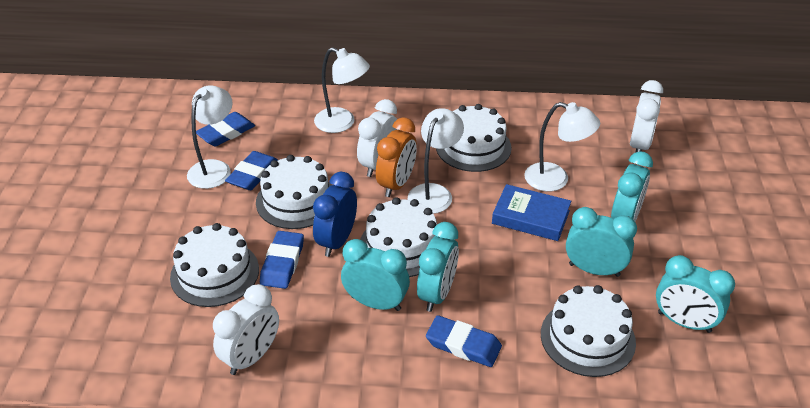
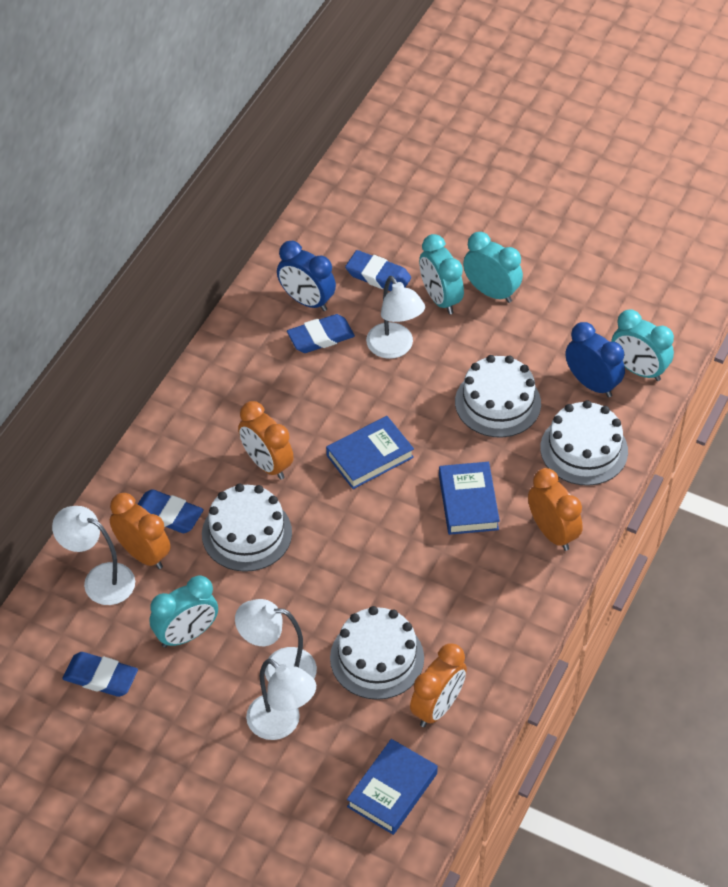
blue book: [492,184,571,241] = 1 -> [326,416,414,489] [347,739,438,835] [439,462,500,535] = 3
blue clock: [313,172,357,257] = 1 -> [277,241,336,311] [565,322,625,398] = 2
orange clock: [376,117,417,197] = 1 -> [110,493,170,569] [238,401,294,480] [410,643,467,727] [528,468,583,551] = 4
turquoise clock: [341,239,410,311] [417,222,459,312] [566,207,637,277] [611,151,653,221] [656,255,735,333] = 5 -> [150,575,218,648] [419,234,464,314] [463,232,523,303] [611,309,674,381] = 4
white cake: [170,223,259,307] [256,155,332,229] [360,197,437,277] [436,104,512,172] [541,285,636,377] = 5 -> [202,484,292,572] [330,606,424,700] [455,355,541,437] [540,400,628,486] = 4
white clock: [213,284,279,375] [357,99,398,177] [630,80,663,152] = 3 -> none = 0

